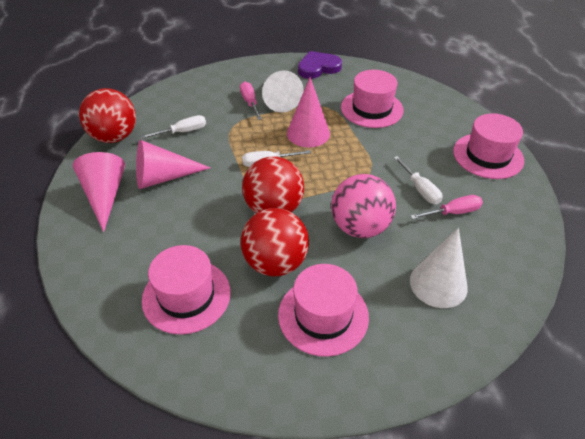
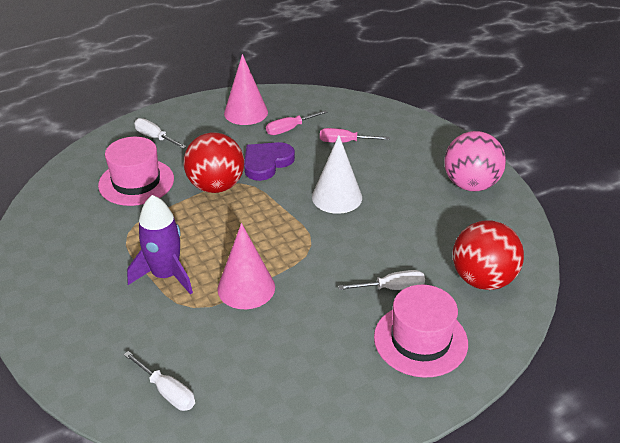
pink cone: [73,152,125,232] [136,140,211,189] [287,77,330,147] = 3 -> [217,223,275,309] [224,54,268,125] = 2
pink hat: [142,245,231,335] [278,264,369,357] [341,70,404,128] [453,113,524,179] = 4 -> [98,137,174,206] [374,285,468,378] = 2
purple rocket: none = 0 -> [127,195,193,295] = 1
red ball: [79,88,136,143] [241,208,309,276] [242,156,304,213] = 3 -> [184,132,244,193] [453,220,524,290] = 2
white cone: [262,70,304,113] [410,228,468,308] = 2 -> [312,135,362,214] = 1

